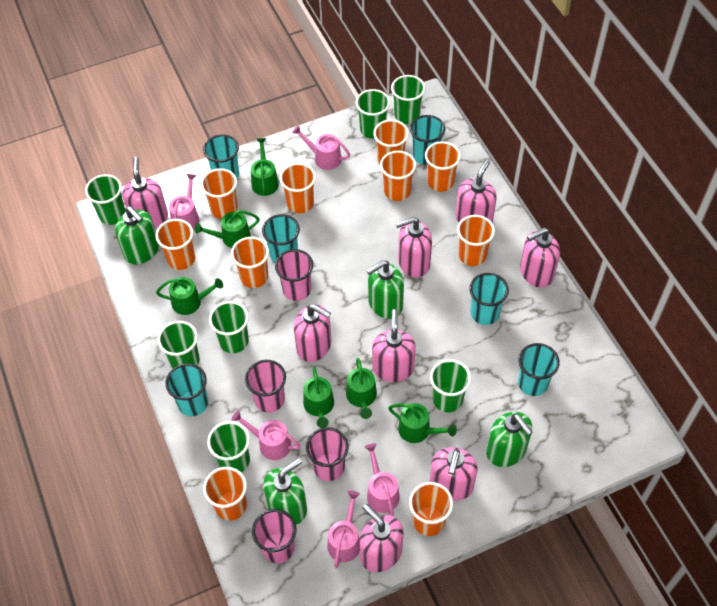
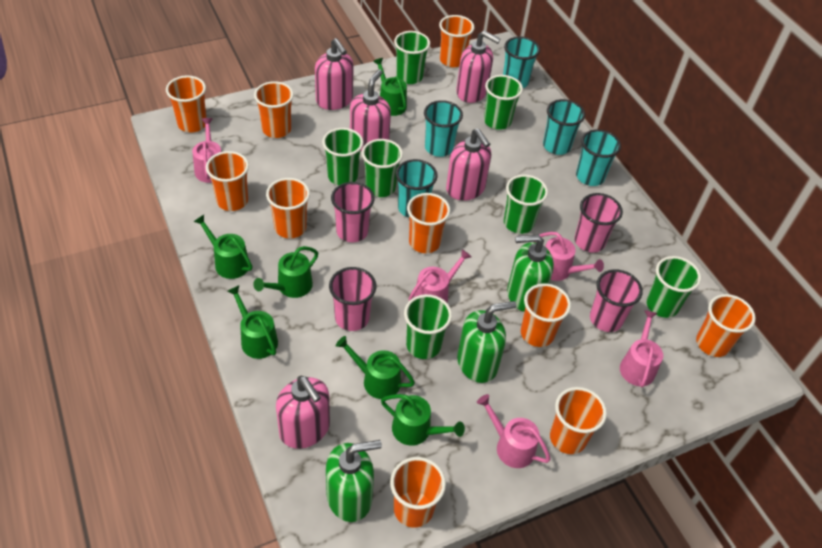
green soap dispenser: [115,206,159,264] [263,458,307,525] [366,260,404,319] [486,412,533,467] = 4 -> [326,440,382,522] [457,301,516,383] [507,235,554,312] = 3
pink soap dispenser: [122,157,168,228] [294,304,331,362] [360,504,403,572] [372,309,416,382] [396,217,432,278] [430,447,478,501] [456,159,497,223] [520,228,560,288] = 8 -> [276,376,330,449] [315,38,354,110] [350,69,391,151] [446,129,491,201] [456,30,501,103] = 5
turquoise cup: [165,363,208,416] [203,134,239,178] [262,214,300,263] [410,115,445,165] [469,273,509,325] [518,343,560,396] = 6 -> [396,159,438,218] [424,100,463,157] [503,37,540,88] [543,99,585,155] [576,129,621,186] = 5

